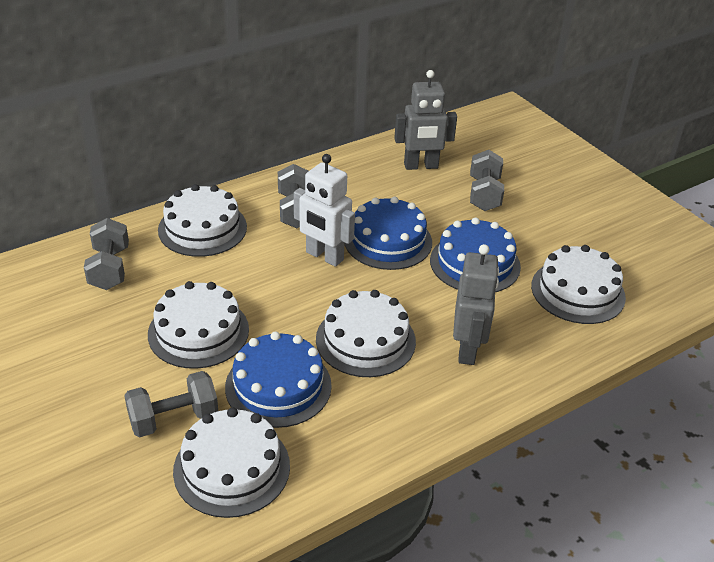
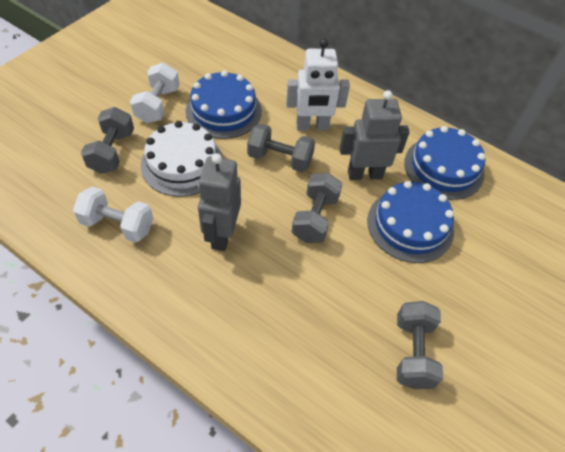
white cake: [148,281,249,369] [158,184,247,257] [173,407,290,518] [316,290,416,377] [531,245,626,324] = 5 -> [141,121,223,197] = 1
white dumbbell: none = 0 -> [73,186,153,243] [130,63,179,123] = 2

